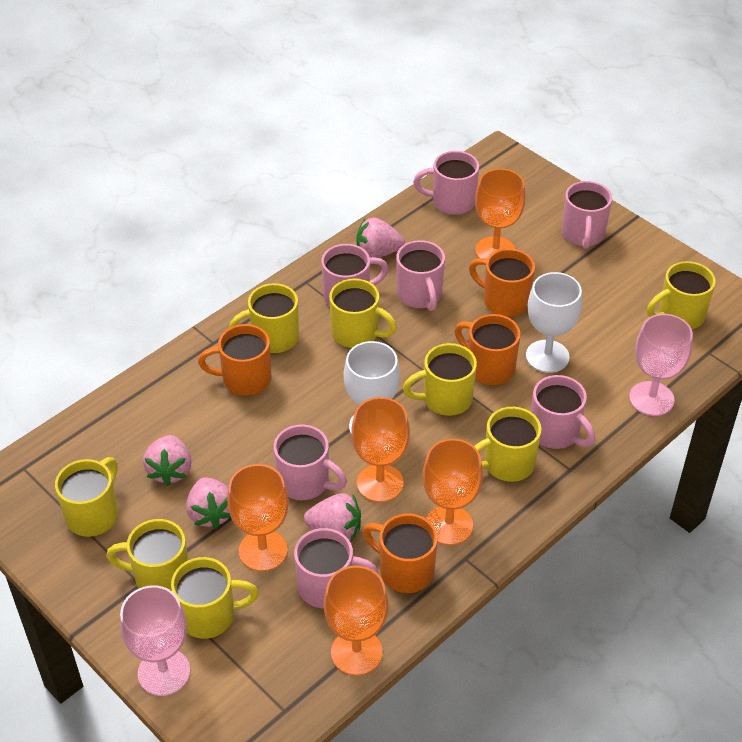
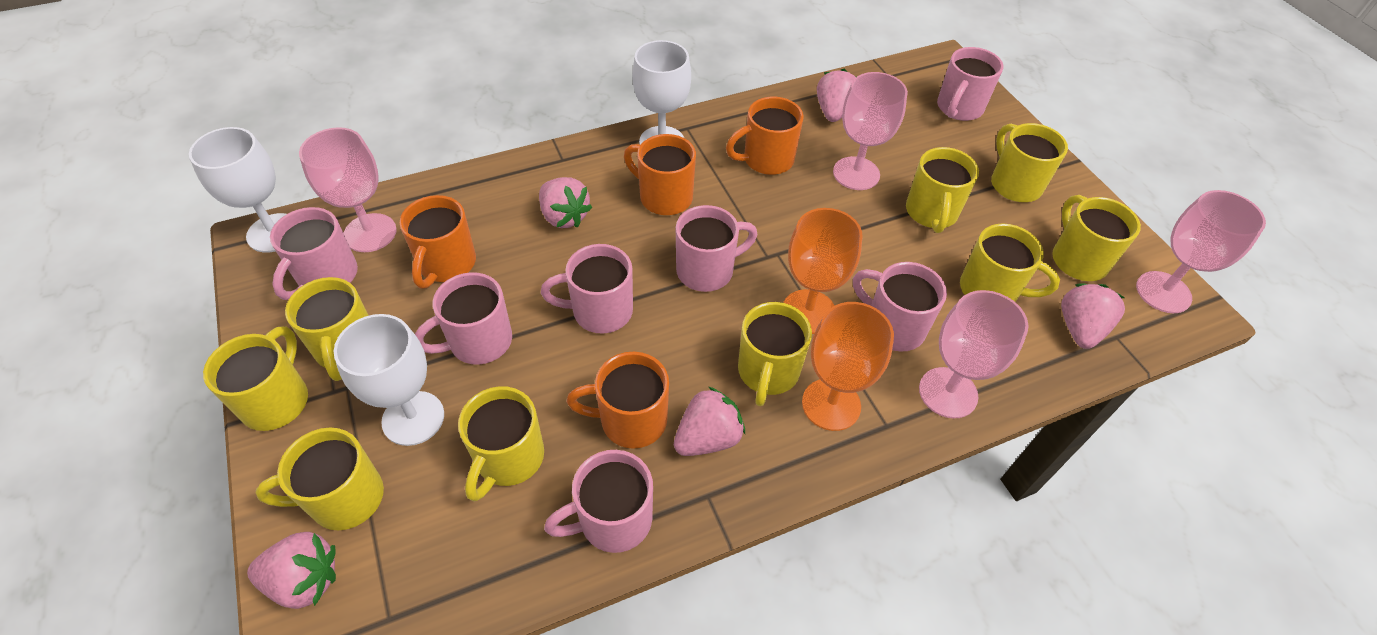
orange goblet: [227,464,289,571] [324,566,388,676] [351,397,410,502] [423,439,483,545] [475,169,525,259] = 5 -> [783,208,863,334] [802,302,894,431] = 2
pink goblet: [120,585,190,696] [629,314,693,416] = 2 -> [299,127,397,252] [833,72,908,190] [919,290,1028,419] [1136,190,1266,313] = 4
pink strawberry: [143,435,192,486] [186,477,231,529] [304,493,361,541] [357,217,405,258] = 4 -> [247,532,336,609] [539,177,592,228] [674,387,745,456] [817,69,856,122] [1061,283,1125,349] = 5
white goblet: [344,341,400,433] [526,272,582,373] = 2 -> [189,127,286,253] [334,314,444,446] [632,40,691,145] = 3
yellow mug: [55,457,118,537] [106,519,188,591] [171,557,259,639] [229,283,299,353] [329,278,397,348] [403,343,477,416] [474,407,542,482] [647,261,716,329] = 8 -> [203,326,308,431] [256,427,384,531] [285,277,369,381] [458,386,544,502] [738,302,812,406] [906,147,979,233] [960,224,1060,302] [991,123,1068,202] [1052,195,1141,281] = 9

